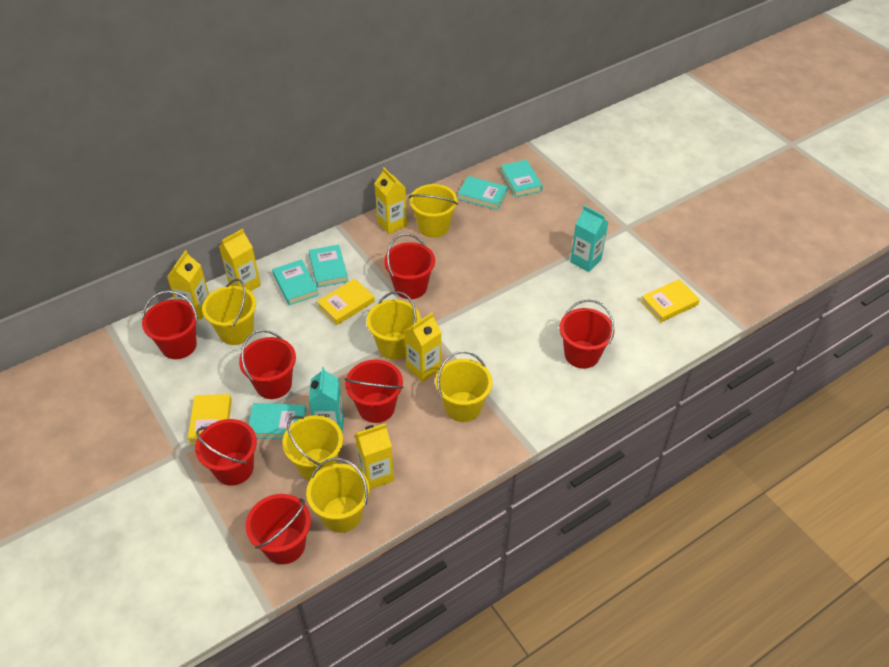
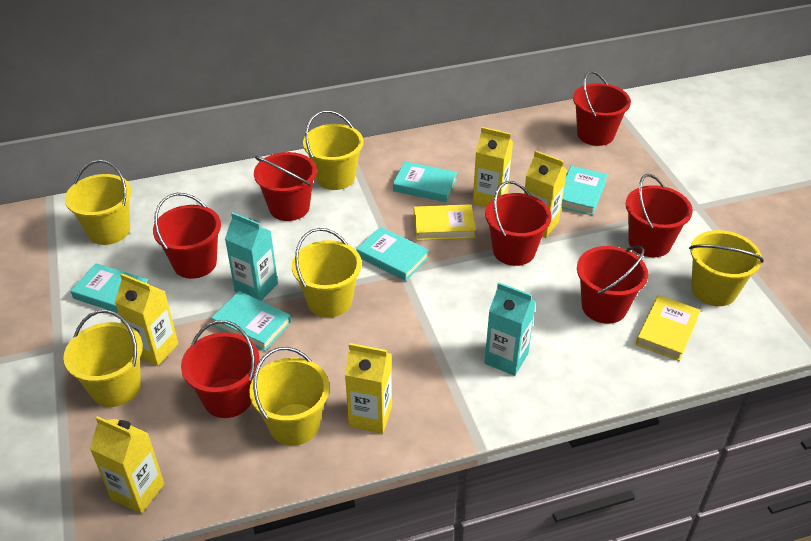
yellow book: [188,394,232,445] [317,279,375,325] [641,279,700,323] = 3 -> [414,204,476,241] [636,295,701,361] = 2

